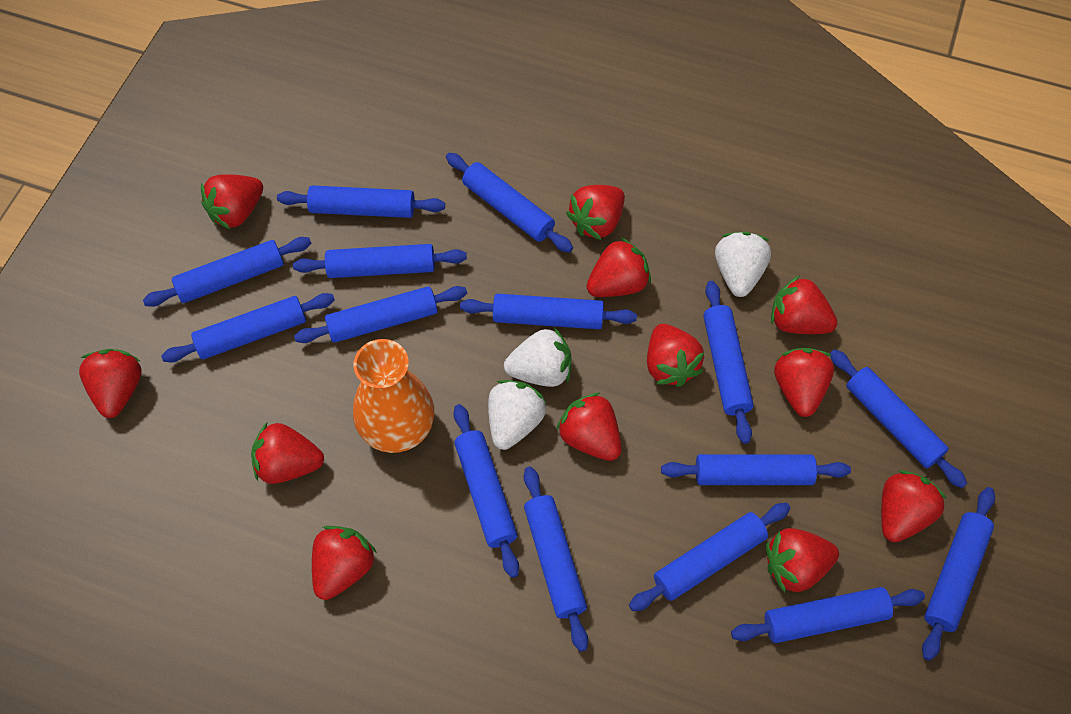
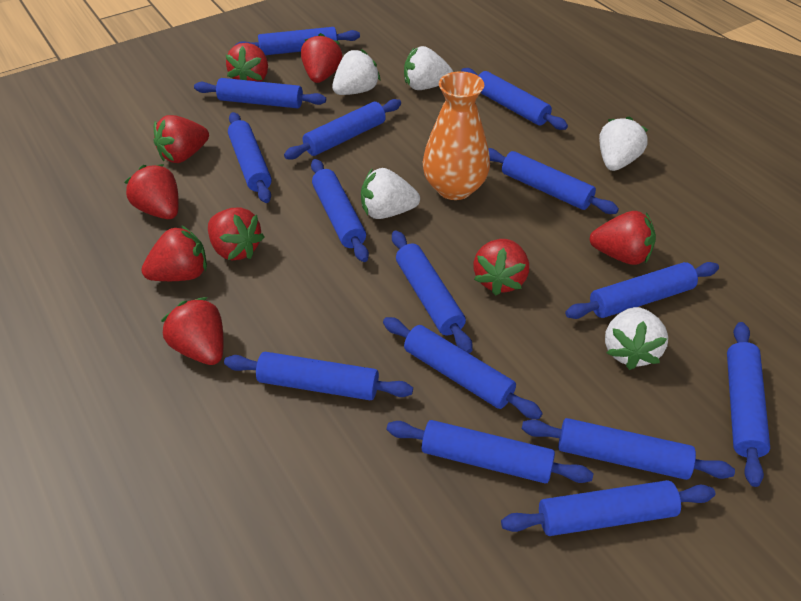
red strawberry: [79,349,142,418] [201,174,263,229] [251,423,324,484] [312,526,377,600] [556,393,621,461] [566,185,625,240] [586,238,651,297] [647,324,704,387] [766,528,839,593] [771,275,838,334] [774,348,834,417] [881,470,947,542] = 12 -> [124,164,179,219] [141,225,207,281] [154,115,209,163] [161,297,224,365] [208,208,265,260] [226,43,268,82] [301,33,343,83] [473,239,529,295] [590,211,656,265] = 9
white strawberry: [488,380,546,450] [504,327,571,387] [715,232,771,297] = 3 -> [332,49,381,95] [361,168,420,219] [404,46,453,90] [599,116,648,171] [605,307,668,370] = 5

